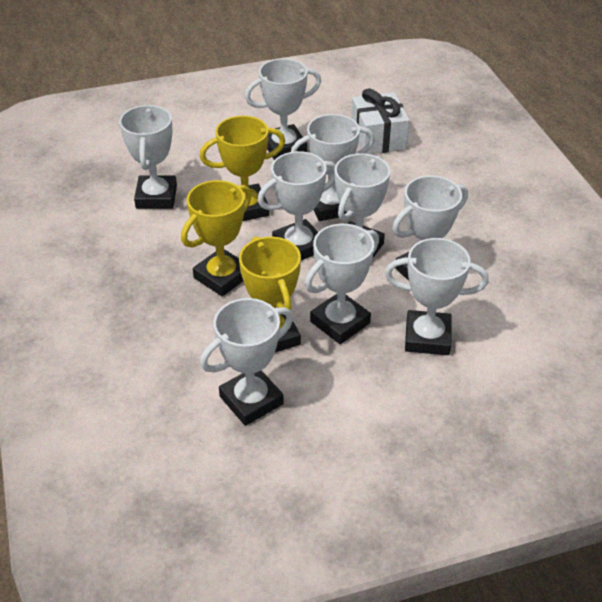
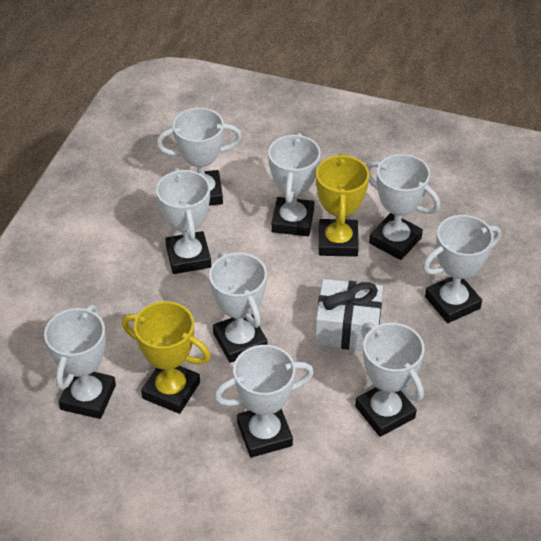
yellow trophy: [181,180,252,297] [200,116,285,221] [239,236,301,352] = 3 -> [122,301,211,414] [316,153,369,257] = 2

